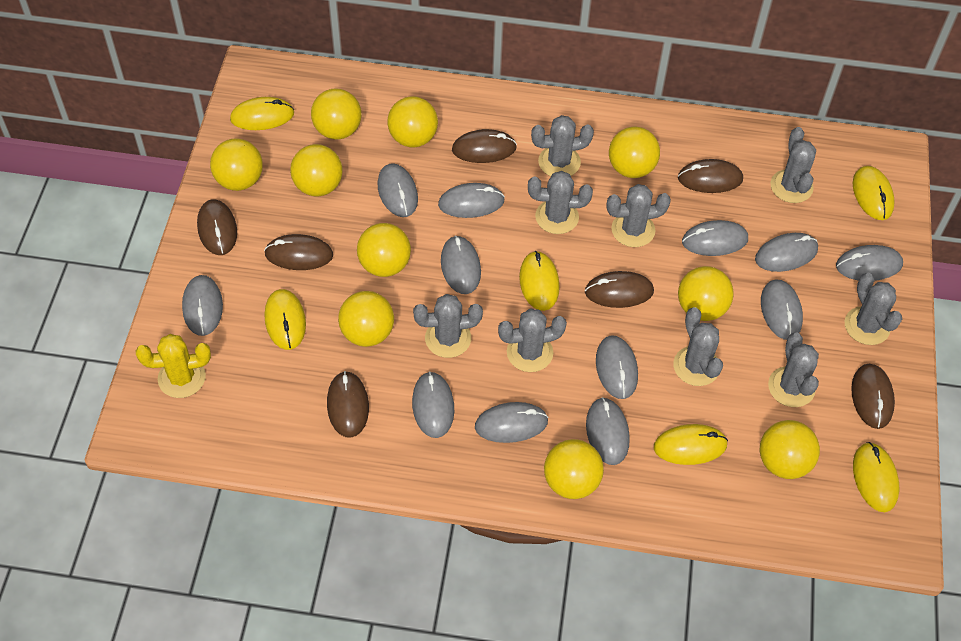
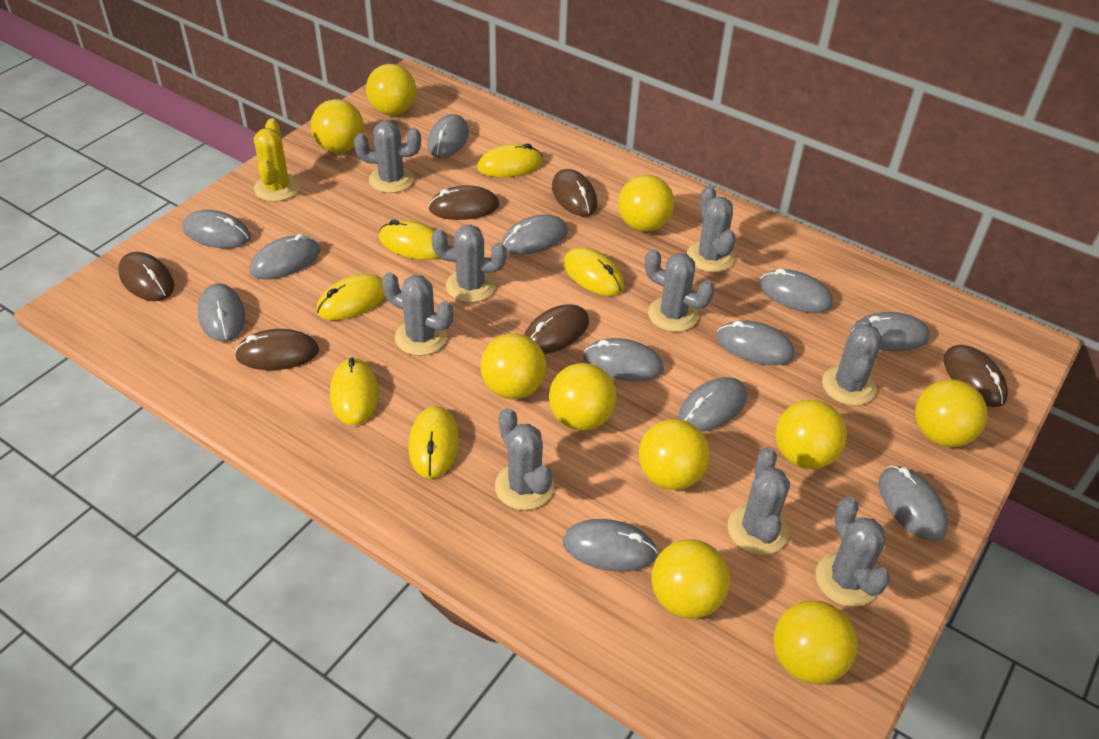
brown mouse: [197,199,237,255] [264,234,333,270] [327,371,369,438] [452,129,517,163] [585,271,654,308] [678,159,743,193] [851,363,895,429] = 7 -> [118,252,174,301] [235,329,319,370] [428,185,499,220] [524,304,589,354] [552,169,597,216] [944,345,1008,407] = 6

